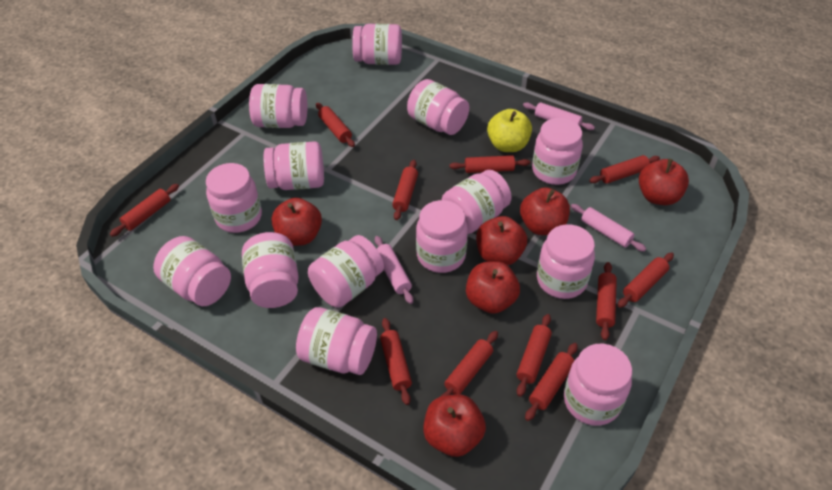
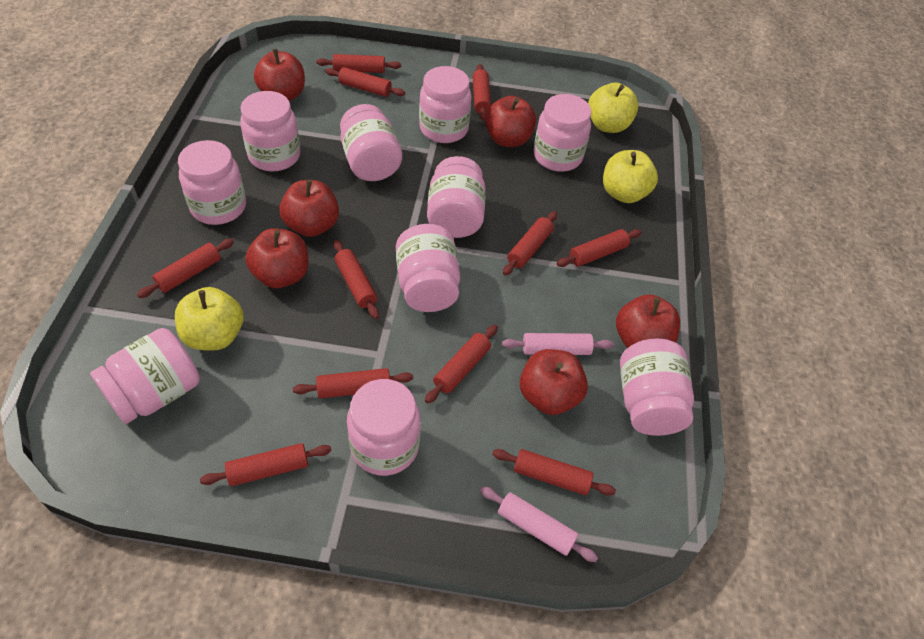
pink jar: [153,236,231,306] [206,163,262,233] [242,232,299,308] [249,84,307,128] [264,141,324,190] [296,307,377,375] [308,235,384,308] [352,24,402,65] [407,79,469,135] [416,200,468,273] [442,170,512,234] [532,118,583,185] [537,224,595,299] [564,344,632,426] = 14 -> [90,328,200,424] [178,140,246,225] [240,91,300,171] [340,104,402,181] [347,379,421,476] [396,224,460,312] [419,66,472,143] [427,156,485,238] [534,94,591,172] [620,338,694,436] = 10
pink rolling pin: [375,236,413,304] [523,102,595,130] [571,204,646,252] = 3 -> [480,487,598,562] [502,333,614,355] = 2
yellow apple: [487,109,532,152] = 1 -> [175,287,244,350] [588,83,638,133] [603,150,658,203] = 3

